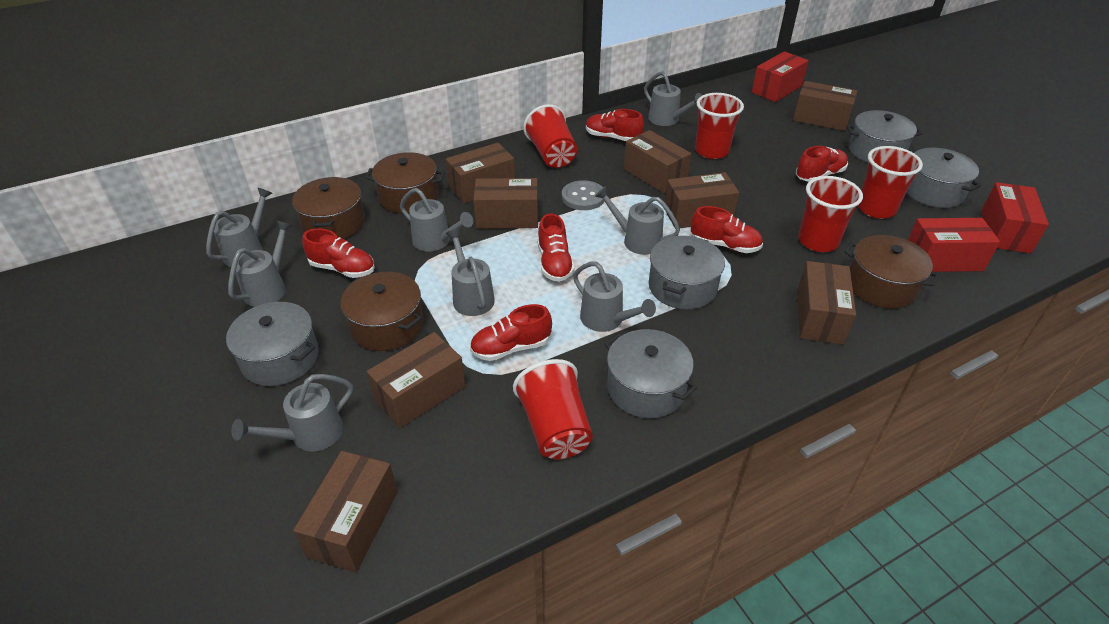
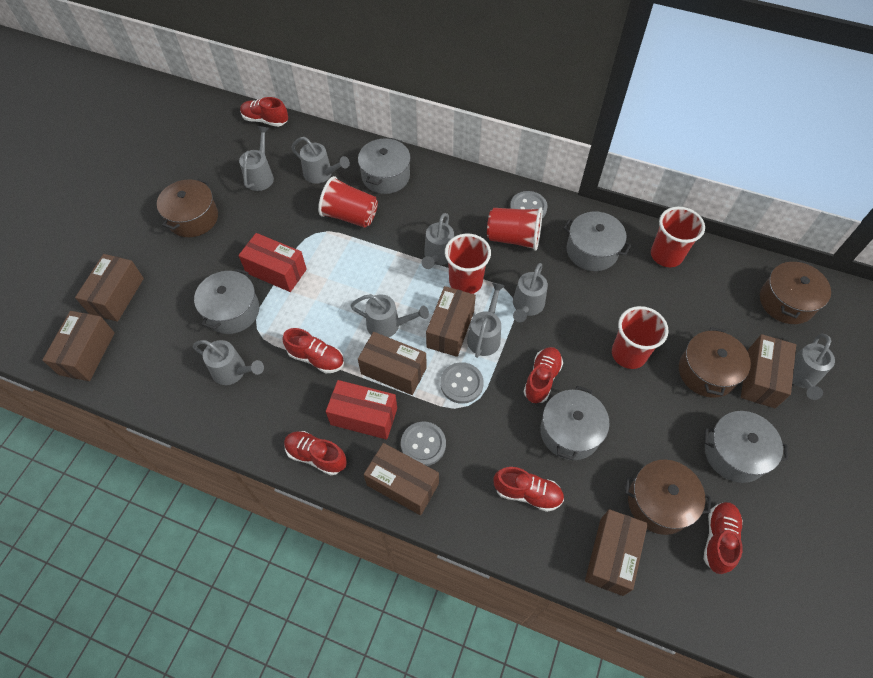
brown box: [293,451,398,572] [367,332,465,428] [446,143,515,204] [473,178,538,229] [624,130,691,194] [665,172,739,228] [793,81,857,131] [797,261,856,345] = 8 -> [43,311,115,381] [75,254,144,322] [358,332,427,395] [364,443,439,515] [426,286,476,357] [585,509,648,596] [741,334,796,408] = 7
grey button: [562,180,605,210] = 1 -> [401,422,446,466] [440,362,484,404] [510,191,548,218] = 3
red box: [752,51,809,102] [908,218,1000,272] [981,182,1049,253] = 3 -> [238,233,307,292] [326,380,397,440] = 2

